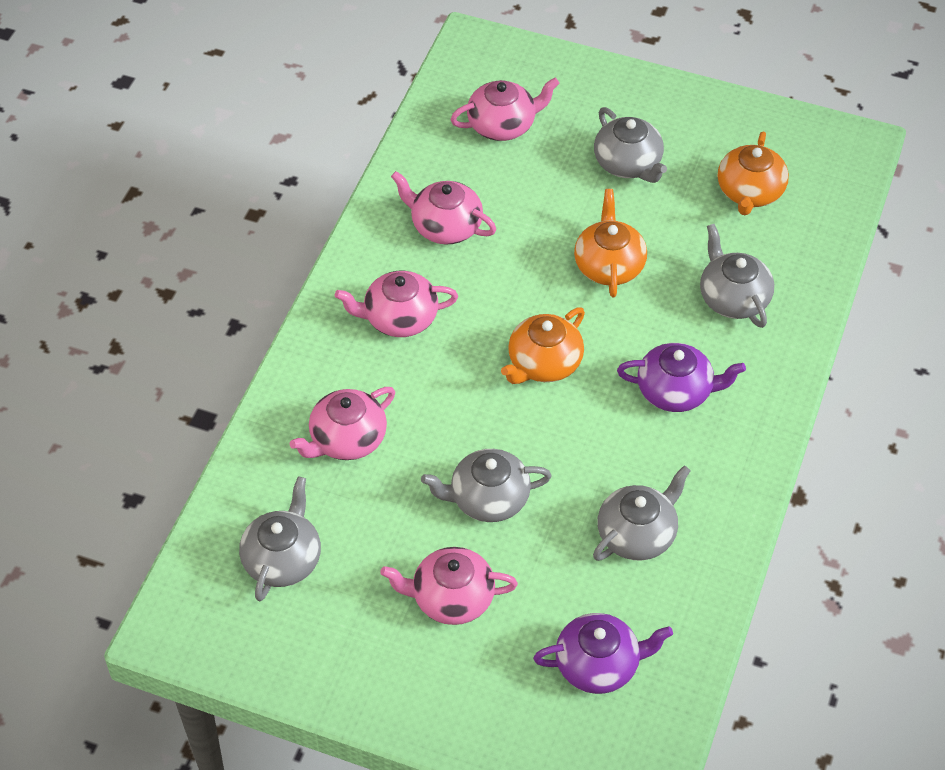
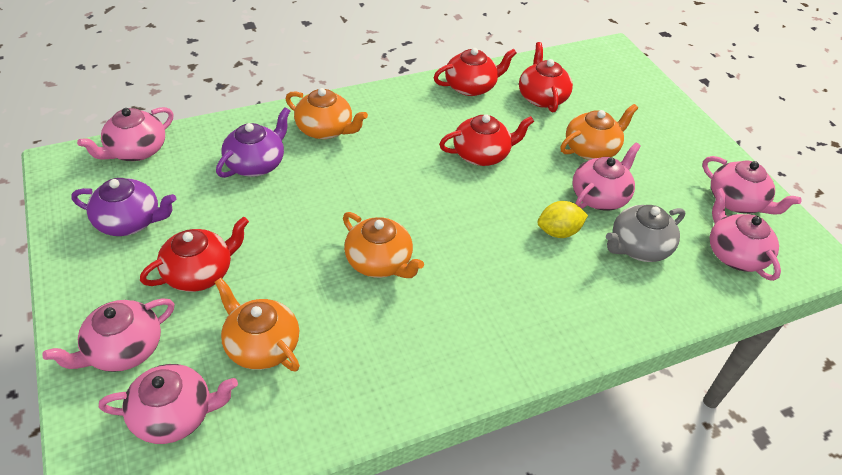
grey teapot: [239,476,321,601] [421,449,552,522] [593,465,691,561] [594,107,667,183] [700,224,774,328] = 5 -> [606,205,685,262] = 1
orange teapot: [501,307,585,384] [574,189,647,297] [718,132,789,215] = 3 -> [215,278,300,371] [286,88,368,139] [343,212,424,278] [560,104,638,160] = 4
pink teapot: [290,387,395,460] [335,271,458,337] [380,547,518,625] [391,171,496,244] [450,78,559,141] = 5 -> [42,298,174,372] [77,107,174,161] [99,364,238,444] [572,143,641,211] [702,156,802,215] [710,188,781,281] = 6
red teapot: none = 0 -> [140,217,249,292] [434,48,517,96] [439,114,534,166] [519,42,573,112] = 4
yellow lemon: none = 0 -> [537,201,588,238] = 1

